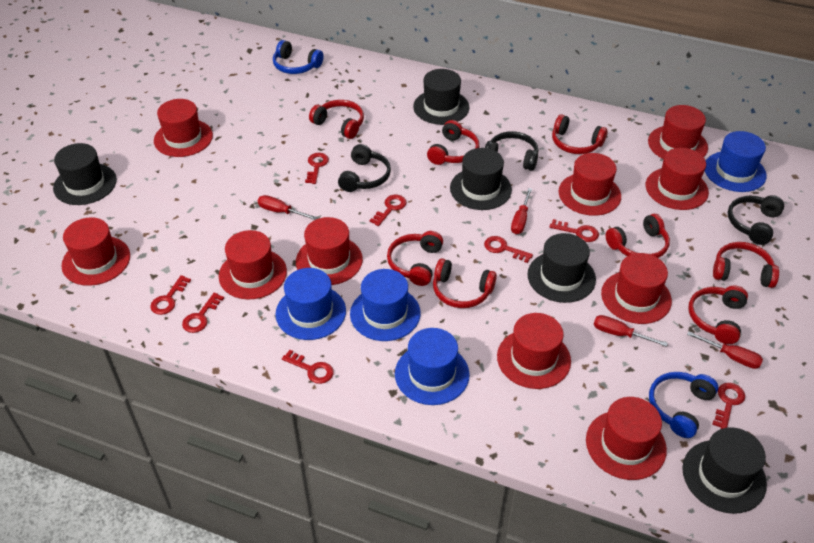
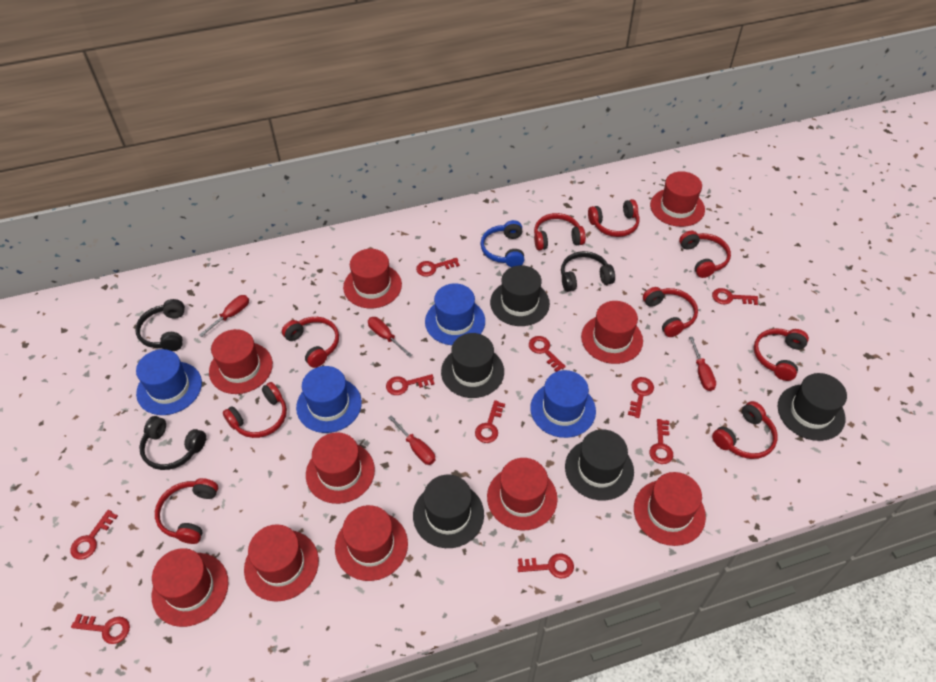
blue headphones: [273,40,323,74] [649,372,718,438] = 2 -> [481,220,524,267] = 1
red headphones: [309,100,364,139] [387,231,443,286] [427,120,479,165] [433,258,497,308] [552,114,607,154] [606,214,670,258] [688,286,748,344] [713,242,779,288] = 8 -> [155,478,218,544] [223,382,287,438] [282,317,339,368] [534,213,586,250] [588,199,640,237] [643,287,698,337] [679,231,731,278] [712,401,778,459] [754,328,809,381] = 9
red key: [150,275,191,315] [182,293,224,333] [282,350,334,384] [305,153,329,184] [370,195,407,226] [484,236,533,263] [549,219,599,242] [712,383,745,429] = 8 -> [70,510,118,560] [71,614,130,644] [386,374,434,395] [416,258,460,277] [475,400,505,443] [517,553,574,578] [529,336,566,372] [628,377,654,418] [649,419,673,464] [712,288,758,305] = 10

